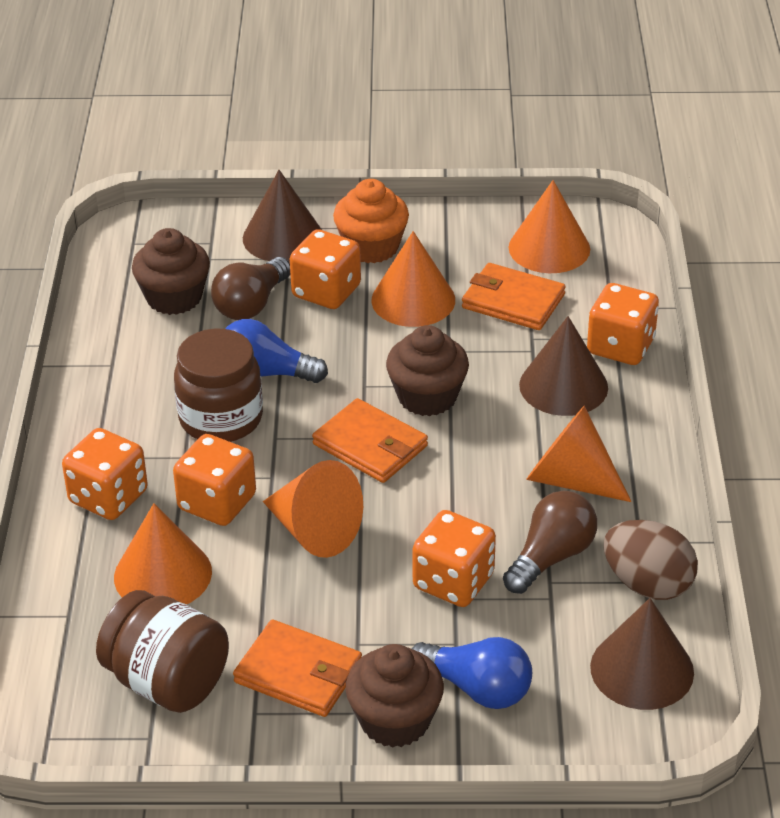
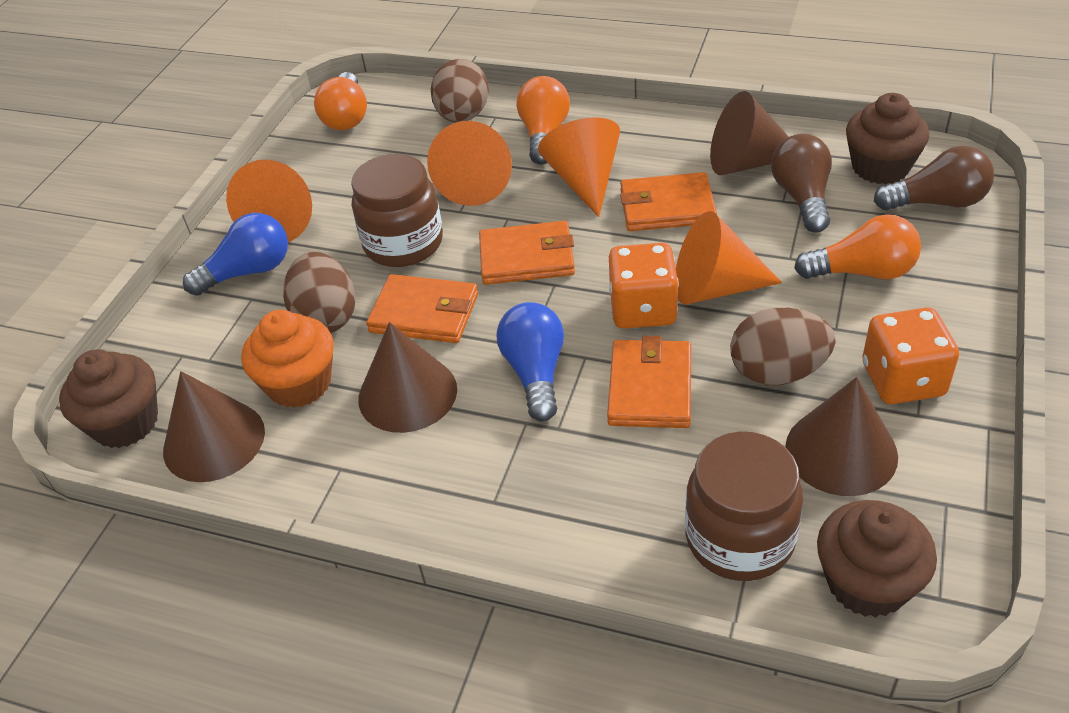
brown cone: [243,170,321,262] [519,316,608,416] [590,598,694,710] = 3 -> [163,371,265,482] [358,322,457,433] [710,91,789,175] [785,377,898,496] = 4
brown egg: [604,520,698,600] = 1 -> [283,252,356,333] [431,59,489,123] [730,308,835,386] = 3
orange cone: [114,503,212,605] [263,460,363,558] [371,231,455,327] [509,180,590,273] [526,405,632,502] = 5 -> [226,160,312,242] [427,121,512,206] [538,117,620,217] [676,211,782,305] = 4
orange dice: [62,428,148,520] [173,434,256,526] [290,229,361,309] [412,510,496,607] [587,283,659,365] = 5 -> [609,243,679,329] [862,307,959,404] = 2
orange light bulb: none = 0 -> [314,72,367,130] [517,76,570,165] [794,214,921,279] = 3
orange wallet: [233,619,362,717] [312,398,428,483] [462,263,566,330] = 3 -> [366,274,478,343] [479,221,575,285] [607,336,691,428] [620,172,717,231] = 4

